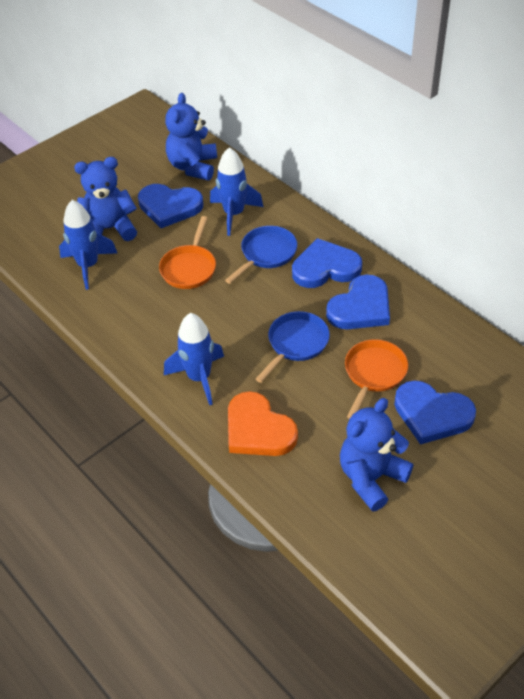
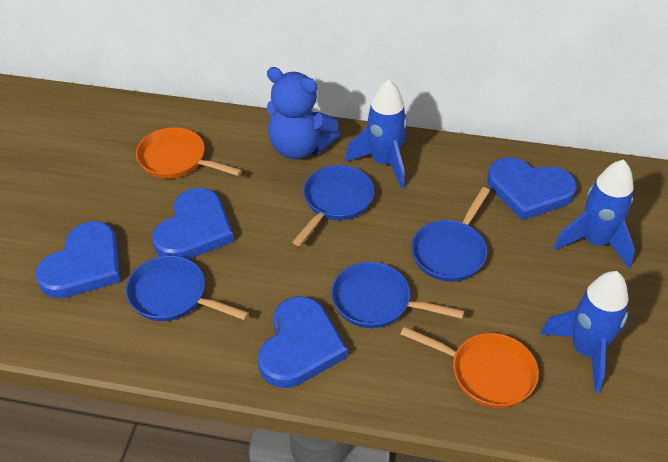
blue pan: [225,226,297,284] [256,311,330,383] = 2 -> [126,256,249,321] [293,165,375,246] [331,262,464,328] [411,187,490,282] = 4
blue teddy bear: [74,157,137,241] [165,93,217,181] [340,398,413,512] = 3 -> [267,67,340,159] = 1
orange heart: [228,391,298,456] = 1 -> none = 0

